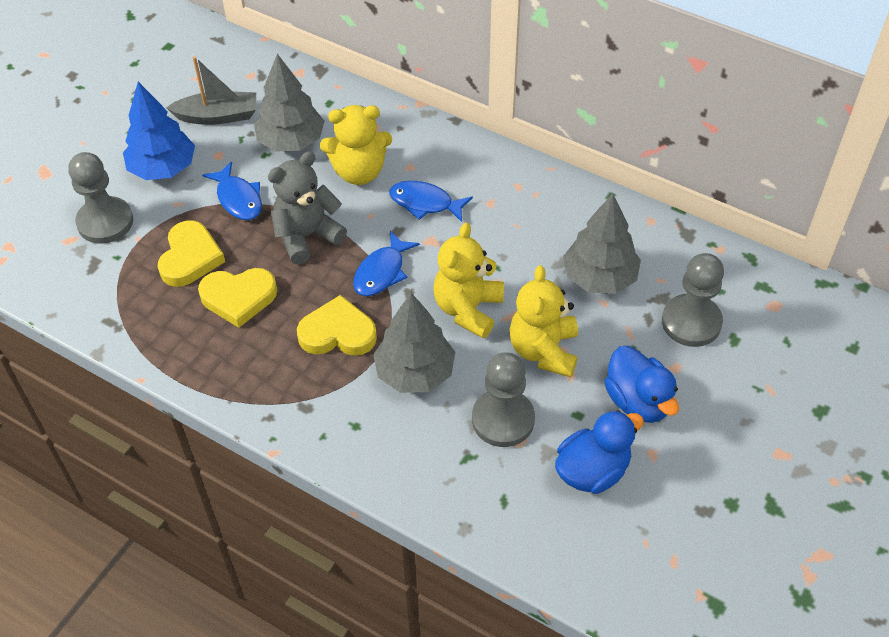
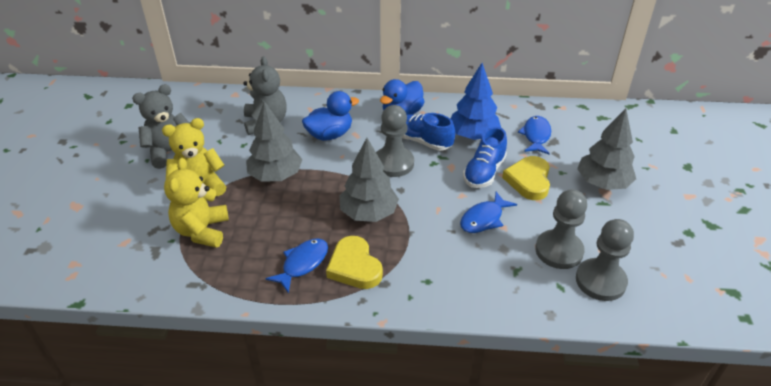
blue shoe: none = 0 -> [402,113,456,151] [463,127,507,188] = 2
grey boat: [166,56,256,125] = 1 -> none = 0
grey teddy bear: [268,152,347,264] = 1 -> [132,84,190,169] [244,56,287,135] = 2
yellow heart: [158,220,225,287] [198,268,278,328] [297,295,377,356] = 3 -> [326,236,383,289] [502,156,550,200] = 2
yellow teddy bear: [320,105,392,185] [433,222,504,338] [509,265,578,377] = 3 -> [162,118,226,196] [164,158,229,248] = 2

